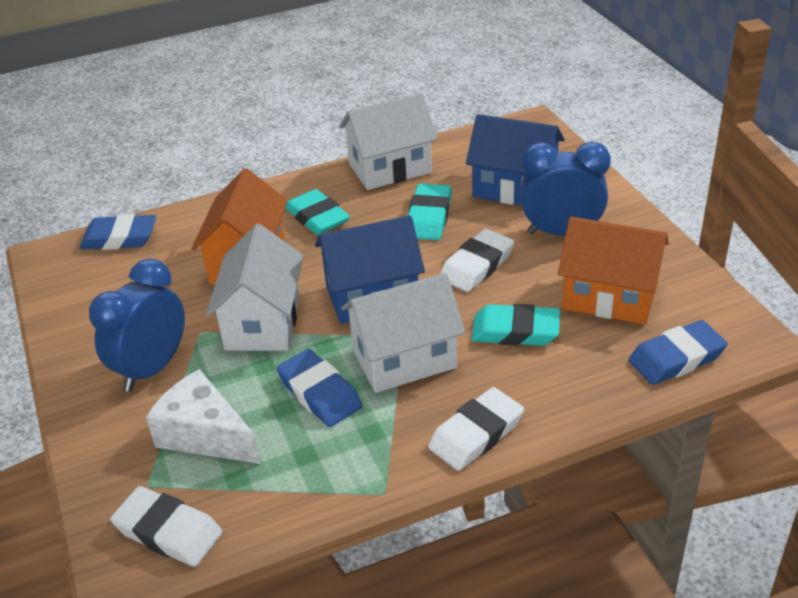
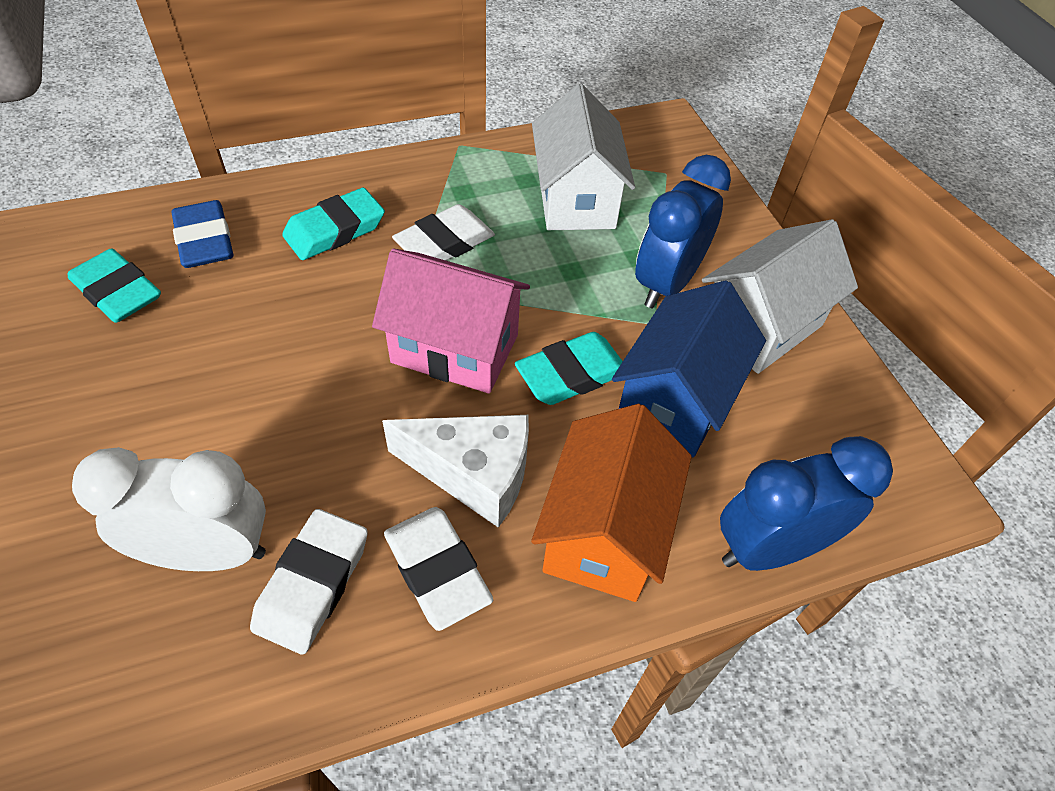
blue eraser: [79,214,156,250] [276,349,363,427] [629,320,728,385] = 3 -> [171,200,233,268] = 1
blue house: [315,215,425,324] [466,114,565,206] = 2 -> [612,280,766,457] = 1
orange house: [191,168,288,285] [558,217,669,325] = 2 -> [531,404,692,602] = 1
pink house: none = 0 -> [372,248,530,394] = 1
white clock: none = 0 -> [72,447,266,571] = 1
white house: [206,224,303,351] [339,93,437,190] [341,273,465,393] = 3 -> [532,84,635,230] [702,219,858,374] = 2

